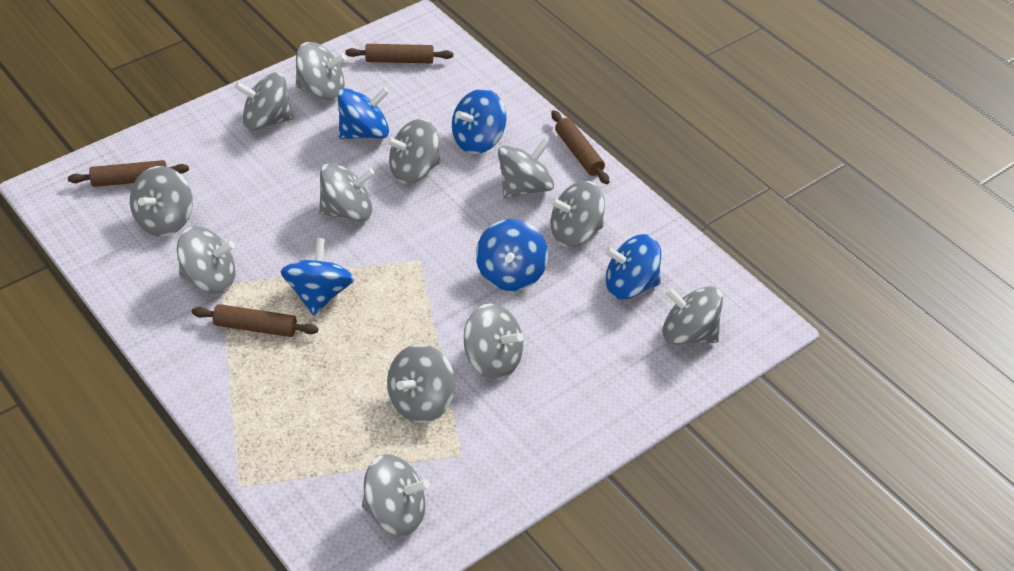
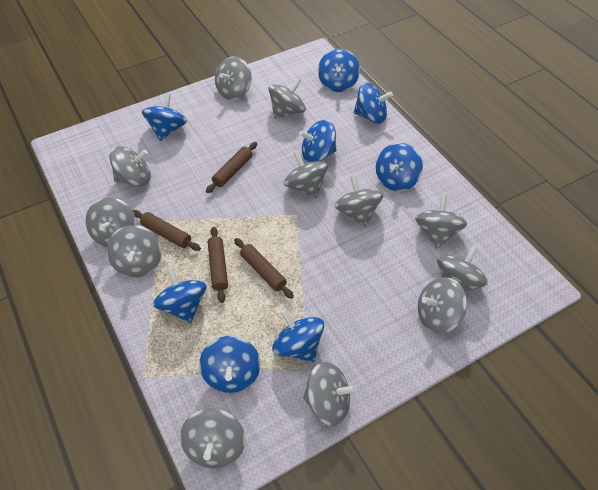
blue spinning top: [280,238,354,315] [338,87,389,139] [452,89,506,154] [476,219,548,291] [605,234,661,299] = 5 -> [142,93,187,141] [153,267,207,323] [199,336,261,393] [272,309,324,362] [299,120,337,163] [318,49,360,92] [354,83,393,124] [376,143,423,191] = 8

